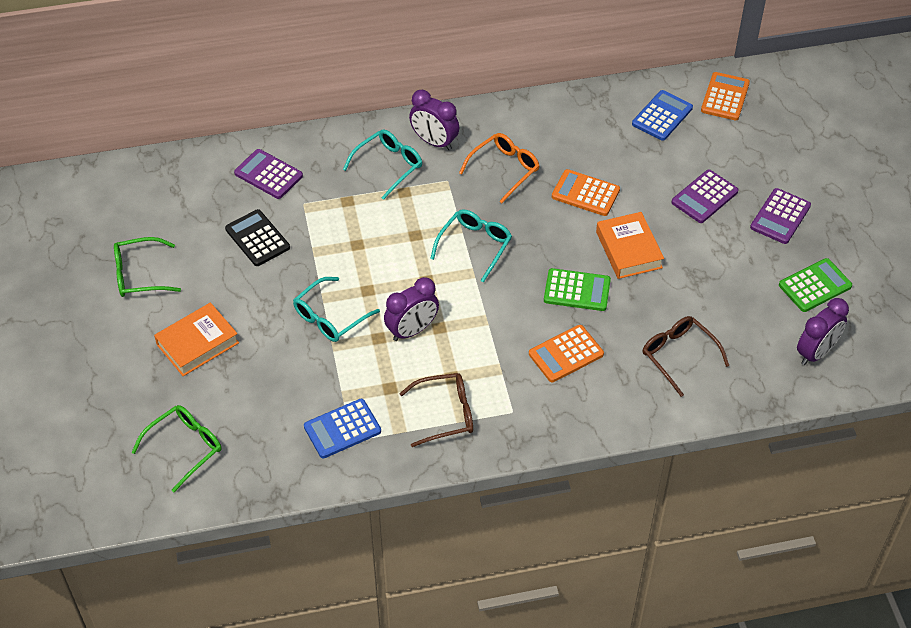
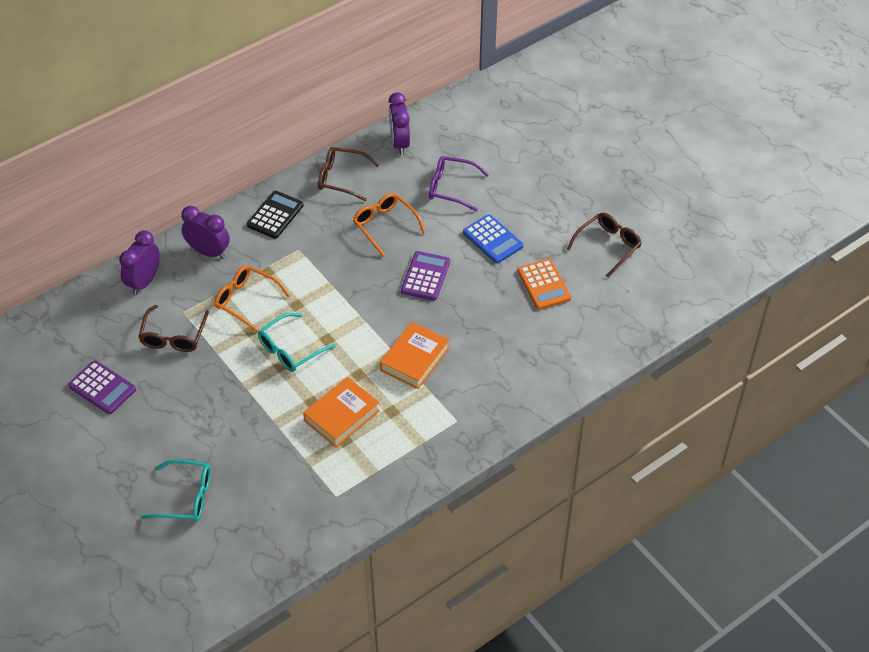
blue calculator: [304,399,381,458] [632,90,693,141] = 2 -> [463,214,523,263] = 1
brown glasses: [399,373,473,447] [643,316,729,397] = 2 -> [138,305,209,352] [318,147,379,201] [566,212,642,278] = 3
green calculator: [544,268,611,311] [779,258,852,312] = 2 -> none = 0
green glasses: [114,237,181,297] [131,405,221,492] = 2 -> none = 0
orange calculator: [529,325,604,382] [552,169,620,216] [701,72,750,120] = 3 -> [517,259,571,310] = 1
orange glasses: [459,133,539,203] = 1 -> [215,266,290,332] [353,193,426,257] = 2
purple calculator: [234,149,303,199] [672,170,738,223] [750,188,811,244] = 3 -> [68,360,136,414] [401,251,450,301] = 2
purple glasses: none = 0 -> [429,156,489,211] = 1
turquoise glasses: [293,277,380,342] [343,129,422,200] [430,209,512,282] = 3 -> [141,459,211,521] [258,313,336,372] = 2

